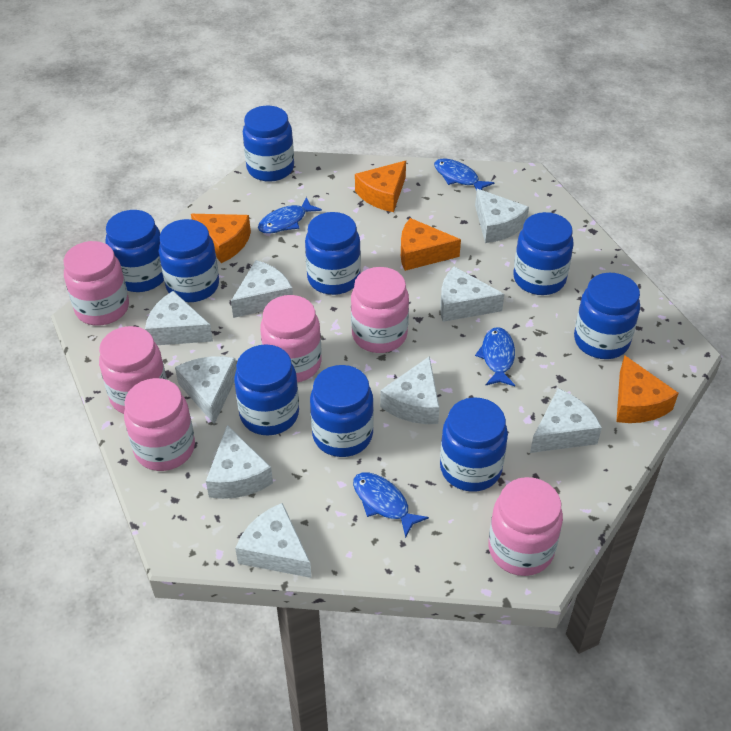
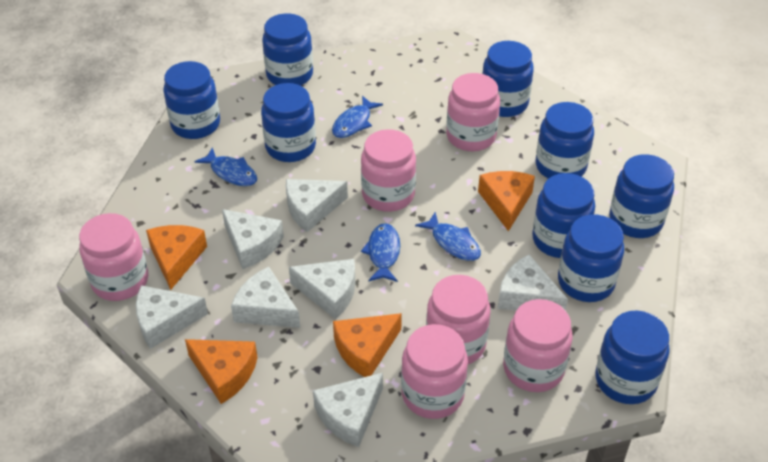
white cheese: [145,291,213,345] [175,356,237,424] [206,425,273,499] [231,260,293,318] [235,503,312,578] [380,356,439,424] [440,267,504,322] [475,189,529,243] [530,388,602,453] = 9 -> [136,285,208,349] [222,209,284,269] [231,267,300,328] [286,179,348,232] [289,259,355,319] [313,373,383,447] [498,255,568,311] = 7

